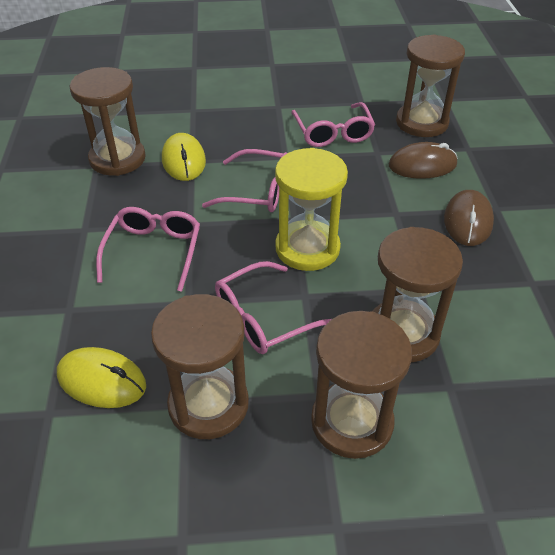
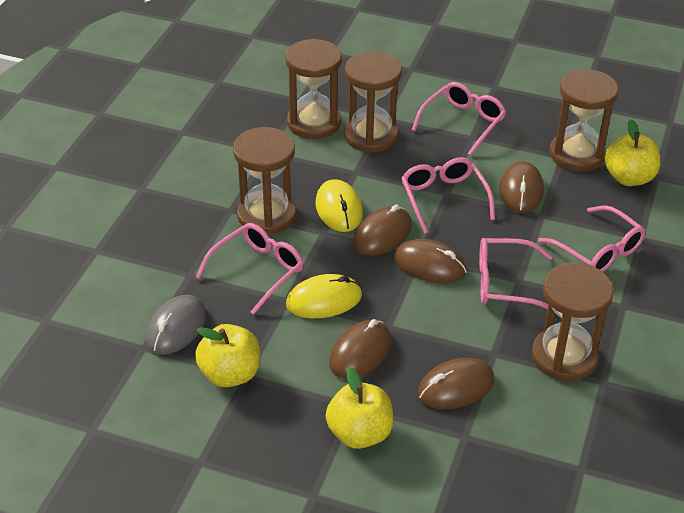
brown mouse: [389,142,457,179] [444,190,494,246] = 2 -> [329,319,392,379] [354,204,412,256] [394,239,467,283] [418,358,495,409] [499,161,544,213] = 5
grey mouse: none = 0 -> [146,295,206,355] = 1
pink glasses: [96,207,200,292] [202,149,287,212] [215,261,331,354] [291,102,375,147] = 4 -> [196,223,304,315] [401,157,495,234] [412,82,506,156] [479,238,552,310] [538,205,646,272] = 5
yellow apple: none = 0 -> [195,324,260,387] [326,367,394,449] [605,119,660,186] = 3
yellow hourglass: [275,148,348,271] = 1 -> none = 0

